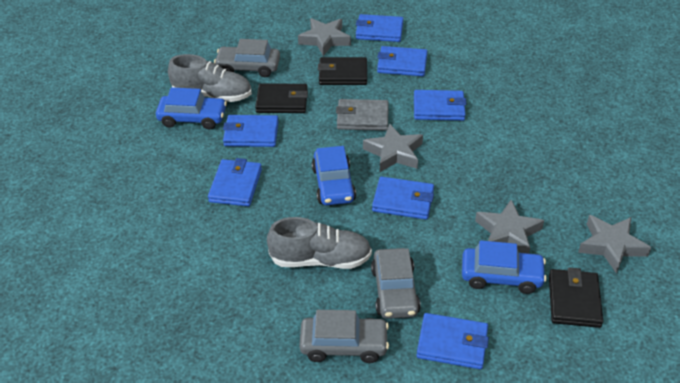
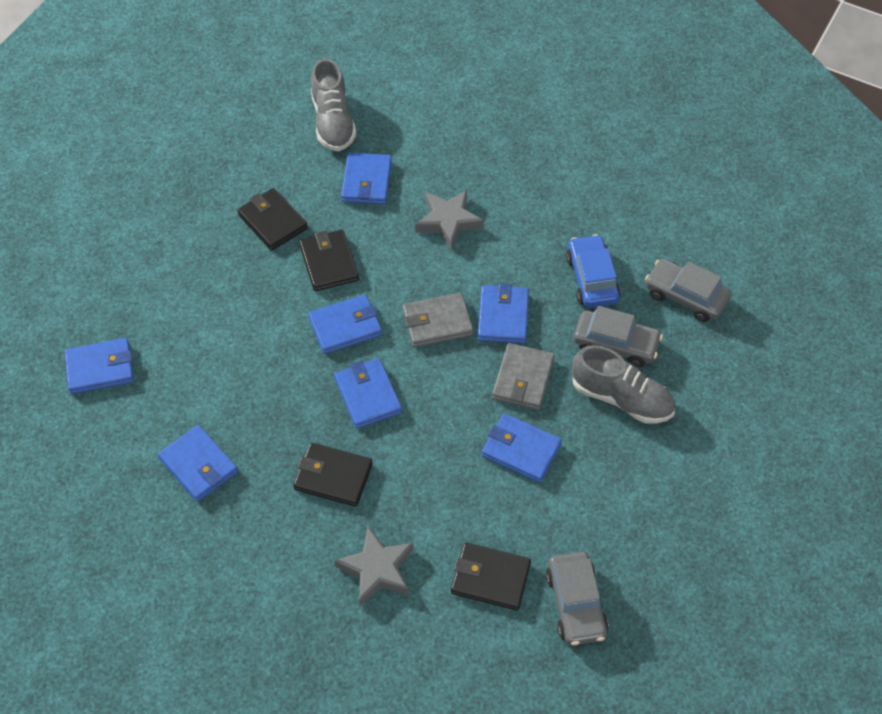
black wallet: [255,83,308,113] [318,57,367,85] [549,267,603,328] = 3 -> [237,188,308,251] [293,443,373,507] [299,230,359,291] [451,543,531,610] = 4
blue car: [156,87,227,129] [312,146,356,205] [462,240,547,294] = 3 -> [566,234,621,308] = 1
grey star: [298,18,351,56] [363,124,423,172] [475,200,544,253] [578,215,651,274] = 4 -> [334,526,414,606] [415,190,484,251] = 2
grey wallet: [336,99,389,131] = 1 -> [403,293,473,347] [492,343,555,410] = 2

